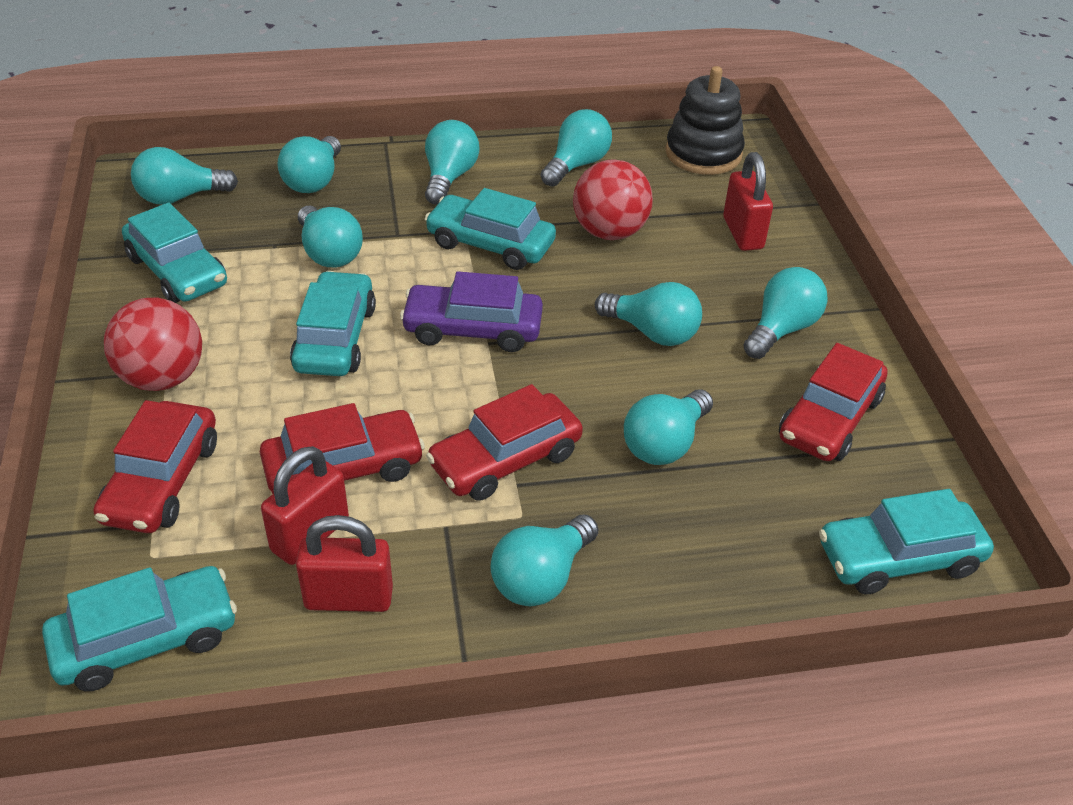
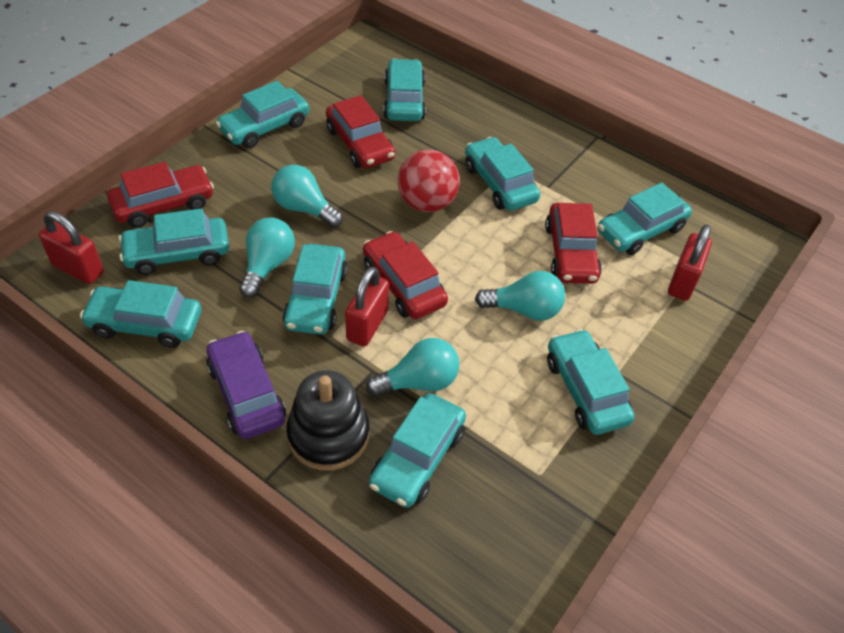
red ball: [104,297,202,391] [573,159,653,240] = 2 -> [398,149,460,212] = 1
turquoise car: [42,566,237,691] [122,203,227,303] [290,271,376,376] [425,188,556,270] [819,489,994,594] = 5 -> [80,280,201,348] [119,208,229,275] [216,81,309,148] [283,244,348,335] [369,393,466,508] [383,59,426,121] [465,137,540,211] [547,329,635,435] [598,182,692,255] = 9
turquoise light bulb: [131,147,238,205] [277,136,341,193] [298,205,363,267] [425,120,479,205] [490,515,598,606] [541,109,612,187] [595,282,702,346] [624,389,713,465] [743,267,828,359] = 9 -> [239,217,295,298] [271,165,343,228] [366,338,459,397] [475,271,565,321] = 4

